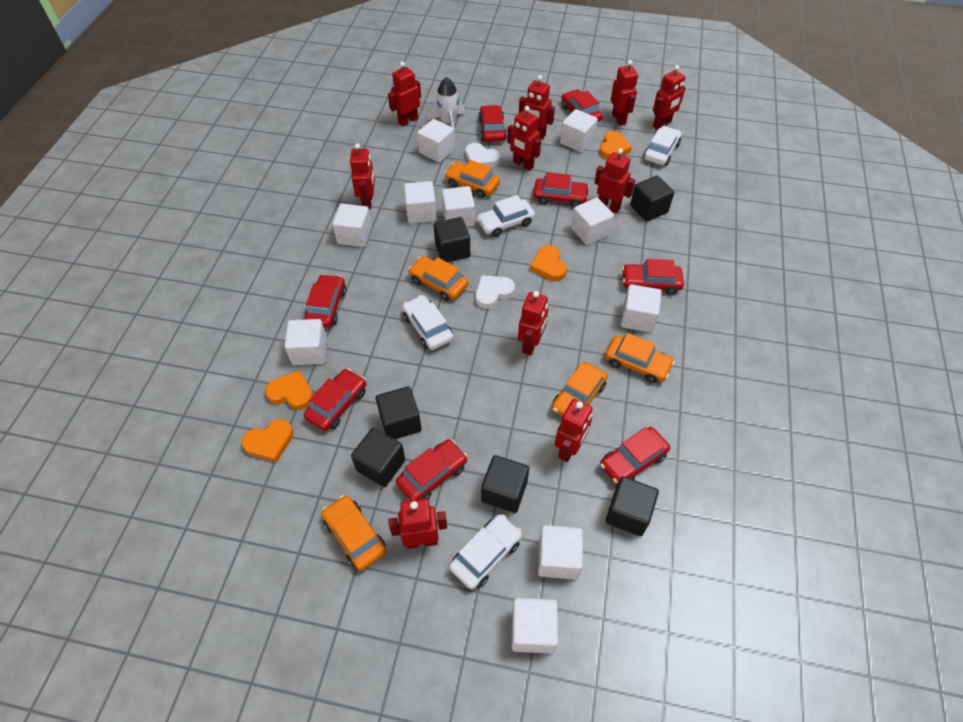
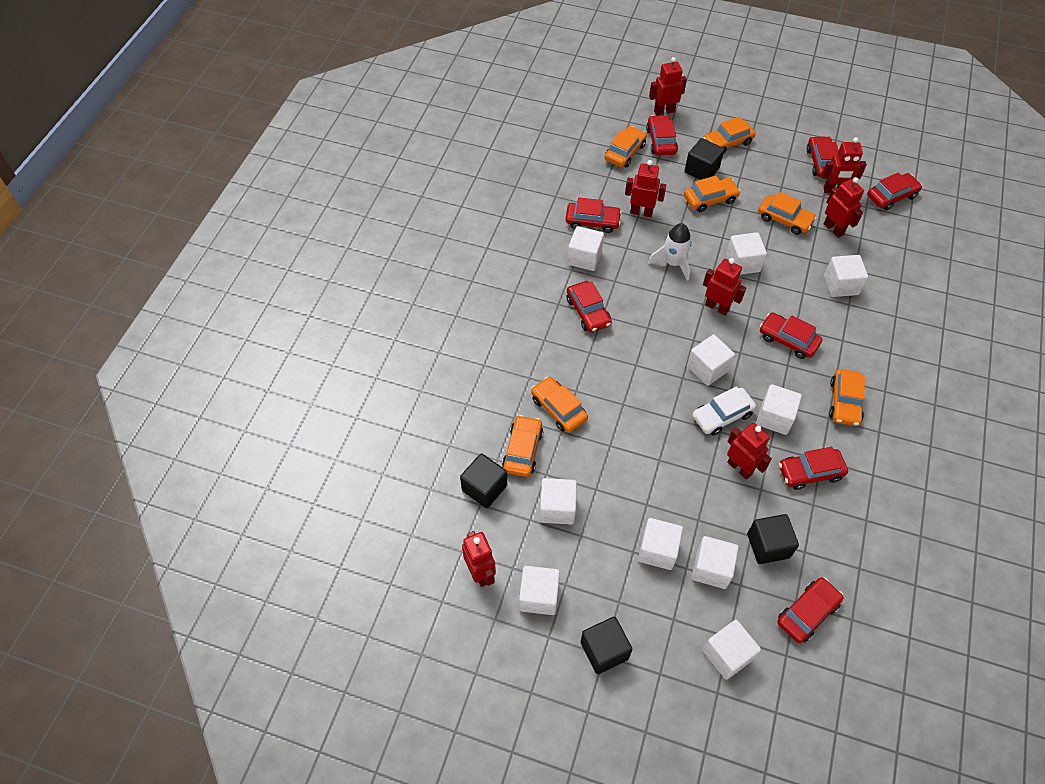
black cube: [351,428,405,487] [376,386,421,439] [434,217,470,262] [481,455,529,513] [606,476,659,536] [630,175,674,222] = 6 -> [460,453,507,508] [581,617,633,674] [685,138,724,180] [747,514,799,564] = 4
orange car: [321,495,386,571] [408,256,468,301] [444,160,500,198] [552,362,608,416] [605,333,675,383] = 5 -> [502,415,543,477] [531,377,588,433] [604,126,647,167] [684,176,741,212] [703,116,756,154] [758,192,817,235] [829,369,865,426] = 7
orange heart: [241,419,293,462] [265,370,313,410] [530,245,567,281] [599,131,632,159] = 4 -> none = 0
red robot: [350,143,375,210] [388,62,421,126] [388,498,447,549] [507,106,541,171] [518,291,548,356] [519,75,555,139] [555,399,592,462] [594,148,636,213] [611,60,638,126] [653,65,686,130] = 10 -> [462,531,496,587] [625,160,666,217] [649,57,687,116] [703,258,746,316] [727,423,772,480] [822,137,867,193] [824,177,864,238] = 7
white car: [402,295,453,350] [449,514,522,589] [477,195,535,237] [643,126,681,166] = 4 -> [693,386,756,436] = 1
white heart: [465,143,500,167] [475,275,515,309] = 2 -> none = 0

